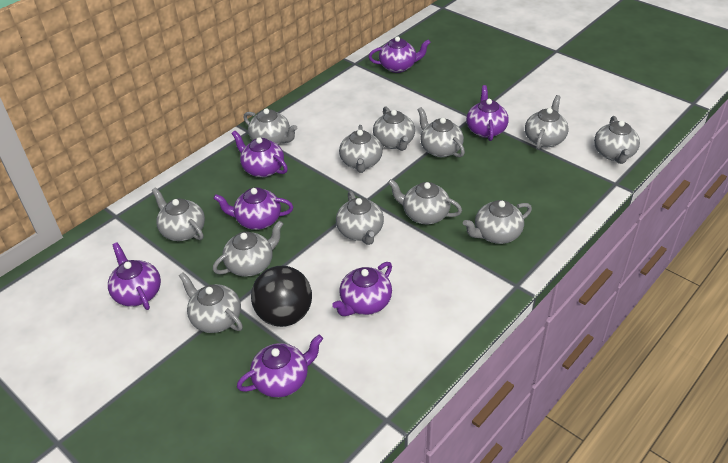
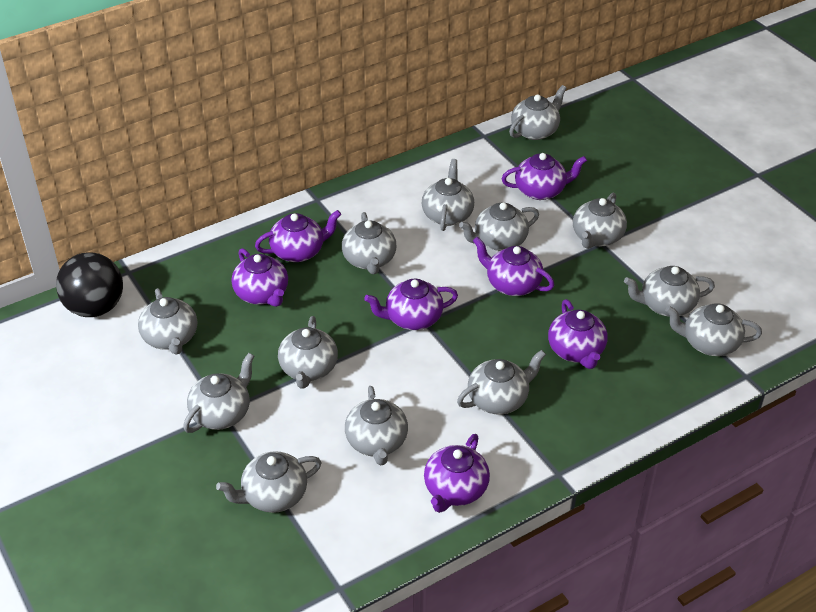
grey teapot: [152,187,205,241] [179,272,243,333] [213,221,283,277] [243,108,297,145] [336,191,384,245] [339,125,383,173] [373,106,415,151] [388,179,462,224] [418,107,465,157] [463,200,532,244] [525,95,569,150] [594,116,640,164] = 12 -> [138,288,197,355] [183,353,254,433] [216,451,322,513] [278,316,338,389] [342,212,397,274] [345,386,408,465] [422,159,474,231] [457,350,546,415] [459,203,539,251] [509,85,567,140] [573,193,627,249] [624,266,715,317] [665,303,762,356] = 13

